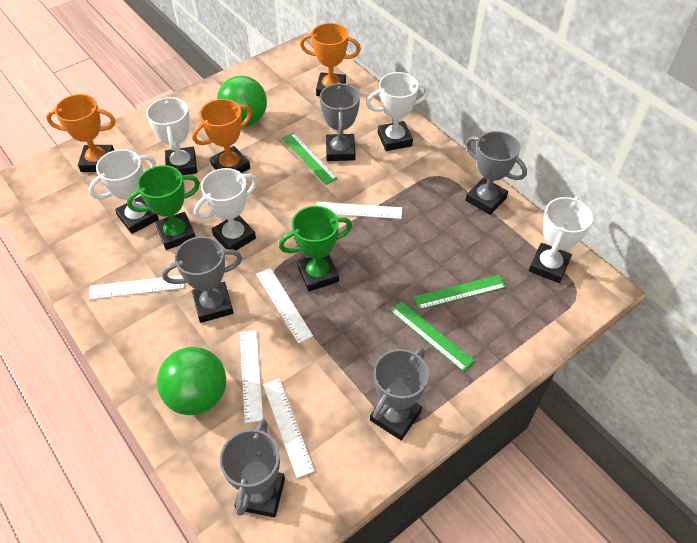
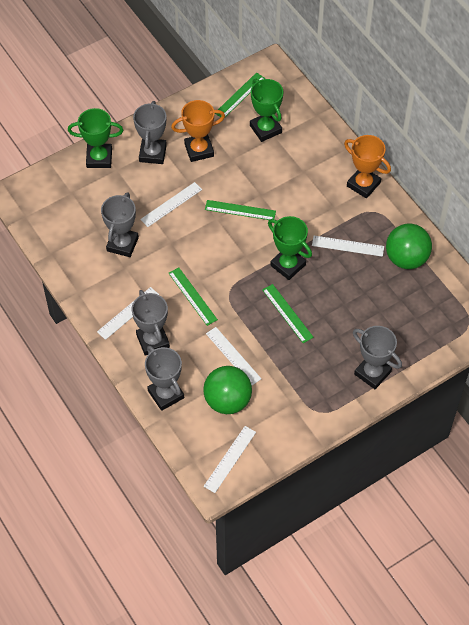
green ruler: [282,132,338,185] [390,301,475,372] [413,275,506,310] = 3 -> [168,267,218,326] [205,200,276,220] [215,73,265,118] [262,284,314,343] = 4
green trophy: [127,165,200,250] [279,206,352,291] = 2 -> [68,108,123,168] [250,79,283,142] [268,216,312,280] = 3
orange trophy: [46,94,116,172] [192,99,252,173] [300,23,361,96] = 3 -> [171,100,225,162] [344,135,391,198] = 2
white trophy: [88,149,159,234] [146,96,197,175] [194,168,257,251] [366,72,429,151] [529,197,593,283] = 5 -> none = 0

